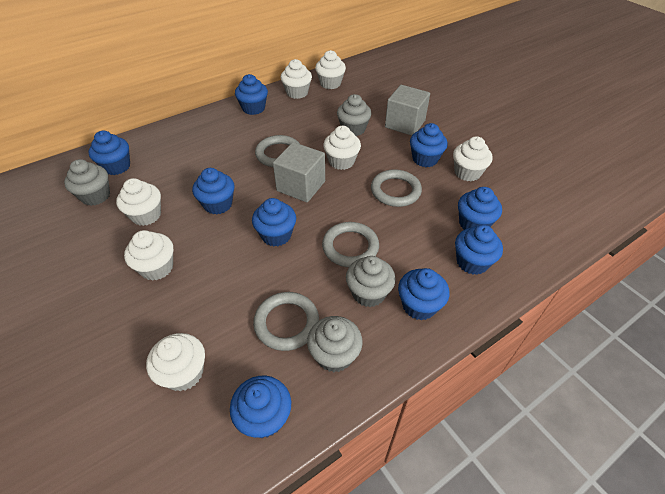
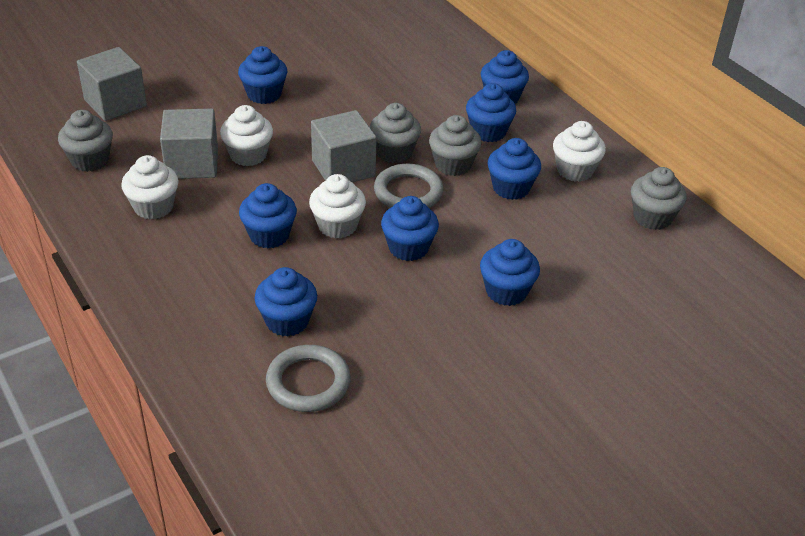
blue cupcake: [89,131,130,175] [192,168,235,215] [230,376,291,438] [235,74,268,115] [252,198,296,246] [398,268,449,320] [410,123,448,167] [455,225,503,275] [458,187,502,230] = 9 -> [238,46,287,104] [239,183,297,248] [254,267,317,337] [381,196,439,261] [466,83,516,142] [480,239,540,306] [481,50,529,104] [488,138,541,200] = 8
grey cube: [273,142,325,203] [385,85,430,136] = 2 -> [77,47,147,121] [160,108,218,179] [311,110,376,182] = 3
grey ring: [253,292,319,351] [255,135,300,167] [322,222,379,267] [371,169,422,207] = 4 -> [266,345,351,412] [374,164,444,208] = 2
white cupcake: [116,178,161,226] [124,230,173,281] [146,333,205,391] [281,59,312,99] [315,50,346,89] [323,126,361,170] [453,136,493,181] = 7 -> [121,155,179,219] [220,105,273,166] [309,174,366,239] [553,121,606,182] = 4

